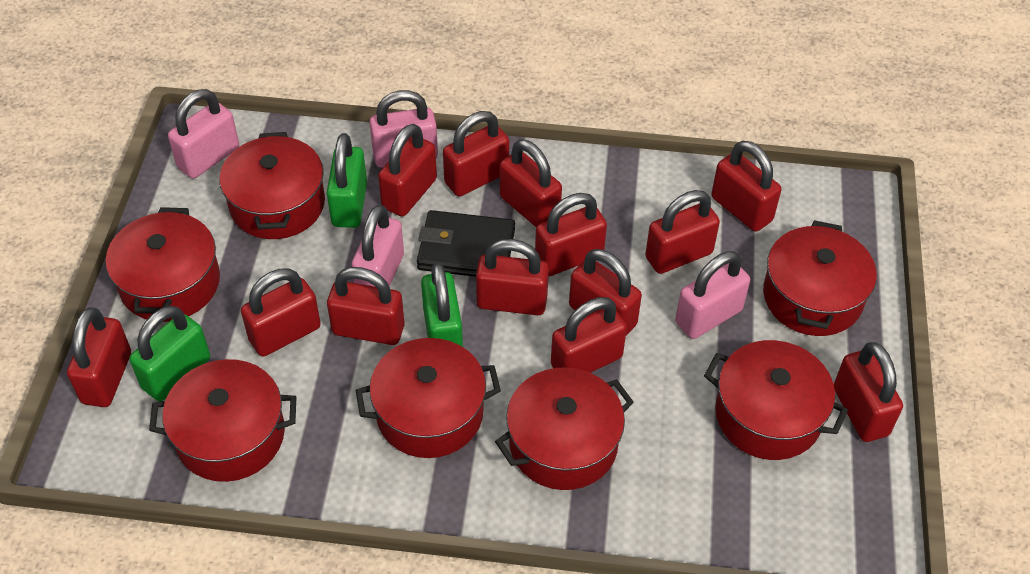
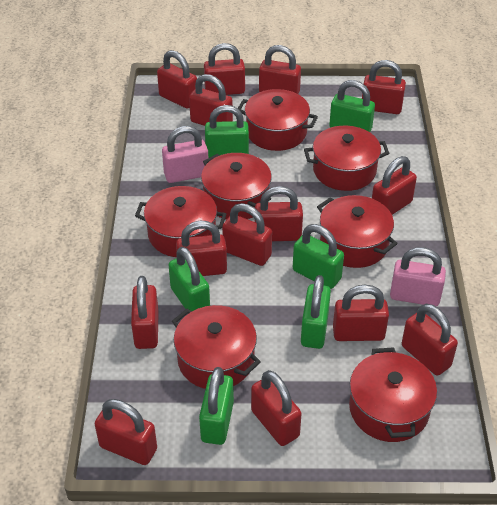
black wallet: [417,210,515,277] = 1 -> none = 0
green padlock: [130,306,210,401] [327,133,367,228] [421,262,463,347] = 3 -> [169,247,210,311] [199,367,234,445] [205,105,249,158] [293,224,344,289] [301,275,331,349] [329,80,375,132] = 6
pink padlock: [168,89,239,179] [351,205,404,287] [369,90,438,168] [675,251,750,339] = 4 -> [162,126,208,183] [390,247,446,306] = 2
red padlock: [67,307,131,407] [241,268,321,357] [327,267,405,345] [378,124,437,217] [443,111,509,197] [476,239,549,315] [500,139,562,227] [535,193,607,276] [551,297,627,373] [569,249,642,335] [645,190,720,274] [711,141,781,232] [834,342,903,442] = 13 -> [95,399,157,465] [131,276,159,349] [157,50,197,109] [176,221,227,276] [189,74,233,126] [204,43,245,95] [222,203,272,266] [251,370,302,446] [255,186,303,241] [259,45,301,94] [333,285,389,341] [362,60,406,114] [372,156,417,215] [402,304,458,376] = 14

